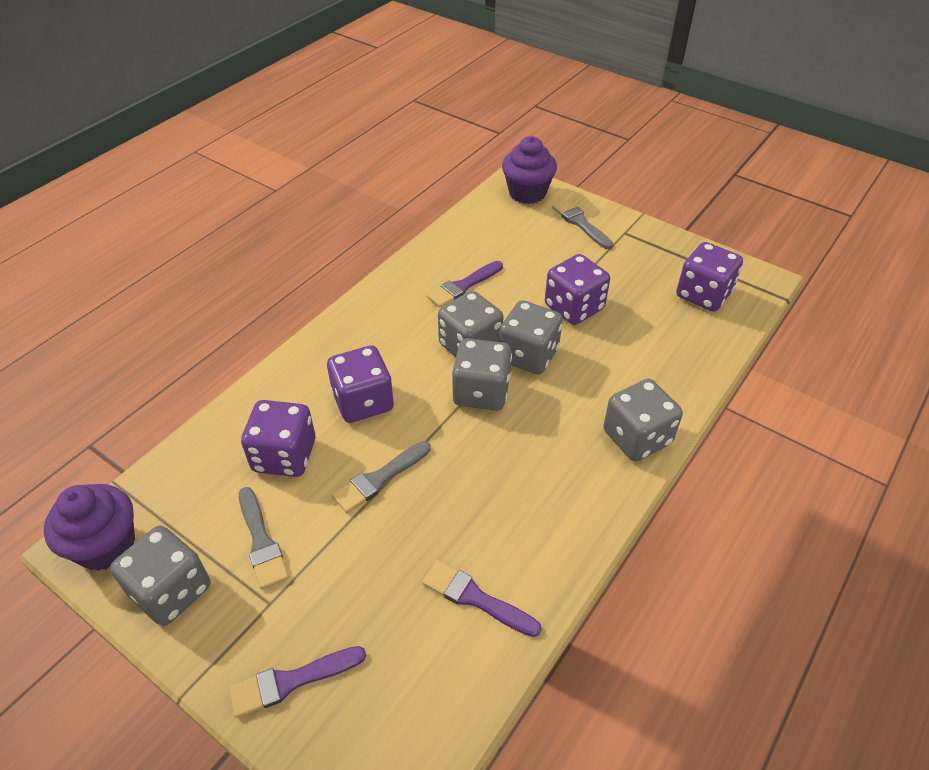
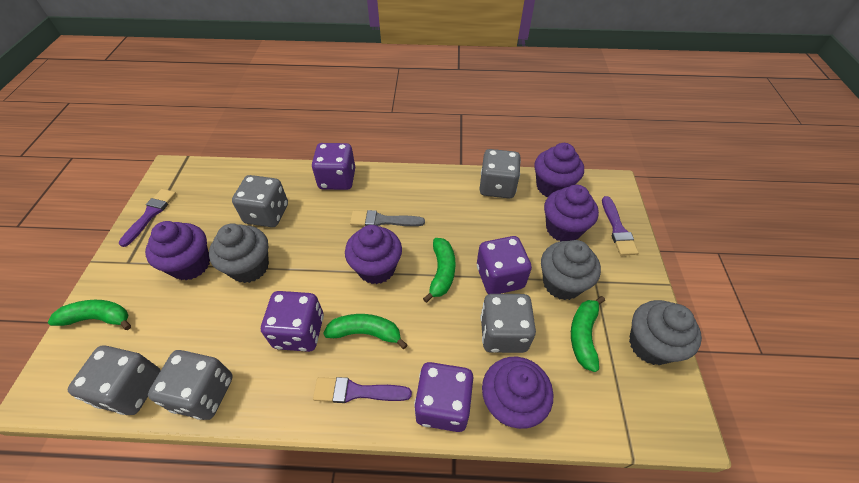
green banana: none = 0 -> [48,300,131,330] [323,314,407,349] [423,238,456,303] [571,296,605,372] = 4
grey brush: [239,487,289,589] [332,441,430,513] [552,199,613,249] = 3 -> [350,210,425,226] = 1
grey cupcake: none = 0 -> [209,223,269,283] [541,240,601,300] [629,300,702,365] = 3
purple cupcake: [44,484,135,571] [502,136,557,204] = 2 -> [145,221,210,280] [345,225,402,284] [482,357,553,429] [534,143,584,197] [544,185,599,241] = 5

